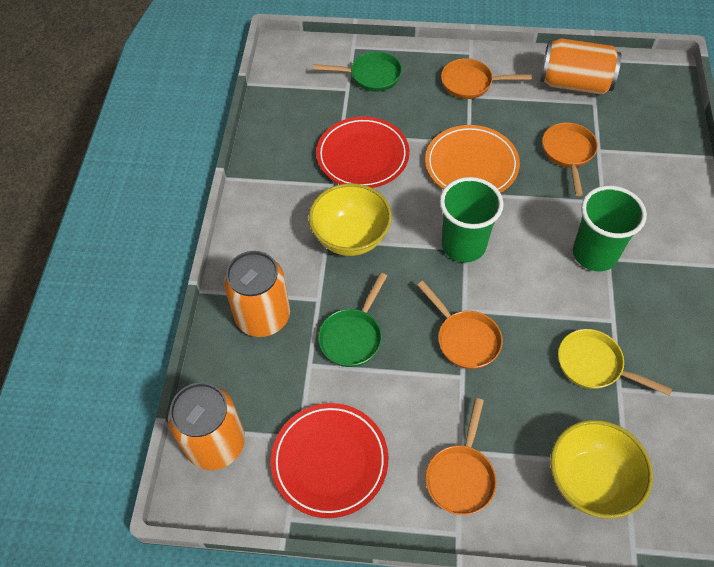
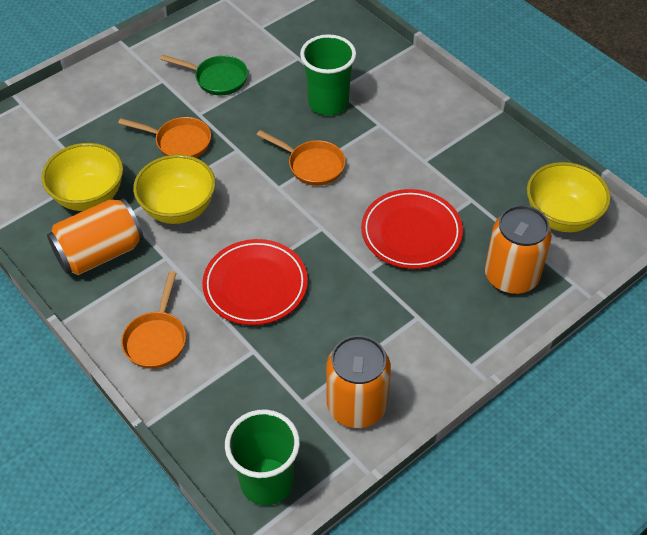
green pan: [313,51,402,92] [318,273,387,367] = 2 -> [160,55,248,95] = 1
orange pan: [417,281,503,369] [426,398,497,515] [441,58,532,99] [542,122,598,196] = 4 -> [118,117,211,158] [121,271,186,369] [257,130,346,186] = 3
orange plate: [425,125,520,193] = 1 -> none = 0
yellow bowl: [309,183,392,256] [550,420,653,519] = 2 -> [41,143,123,211] [133,155,216,224] [527,162,611,232] = 3
yellow pan: [558,329,672,396] = 1 -> none = 0

